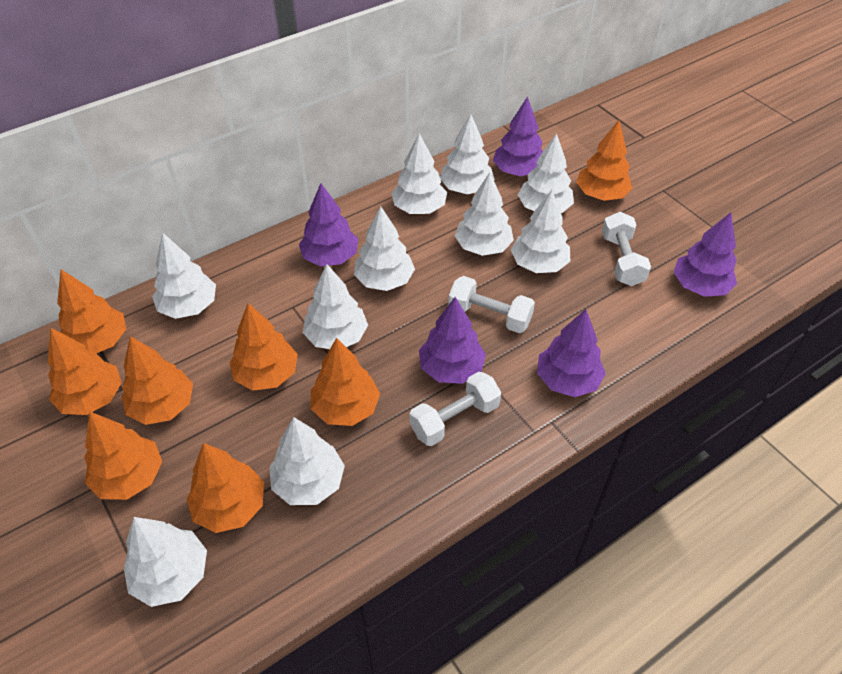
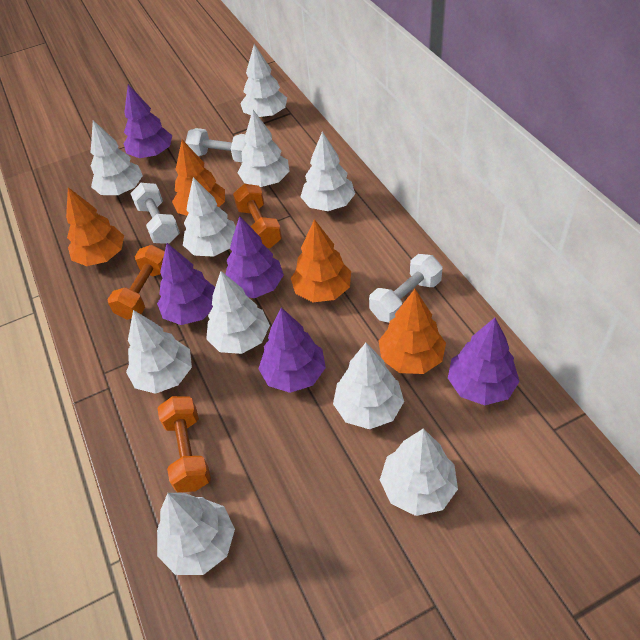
orange dumbbell: none = 0 -> [107,245,165,320] [157,396,211,492] [233,184,282,248] = 3
orange tree: [48,327,122,415] [57,269,126,353] [84,412,162,500] [122,336,193,425] [187,443,264,533] [229,303,298,391] [311,338,380,426] [576,120,632,201] = 8 -> [66,187,124,266] [172,140,225,216] [291,219,351,302] [379,289,446,374] = 4

